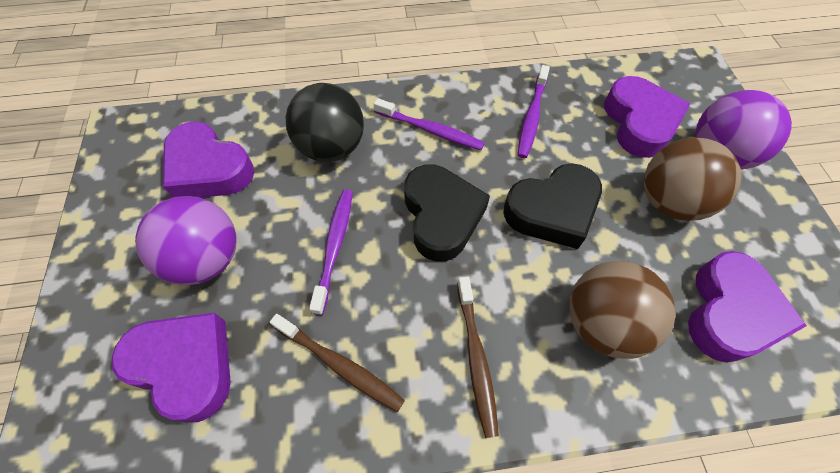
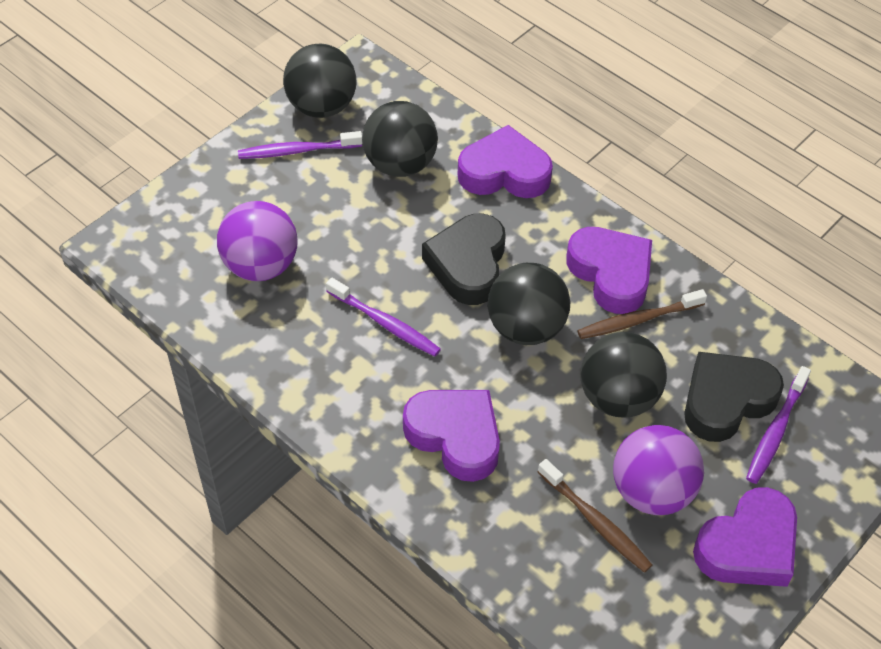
black ball: [286,83,364,162] = 1 -> [283,44,356,118] [362,101,438,177] [488,263,570,345] [581,332,667,418] = 4
brown ball: [569,261,676,359] [644,137,741,221] = 2 -> none = 0

